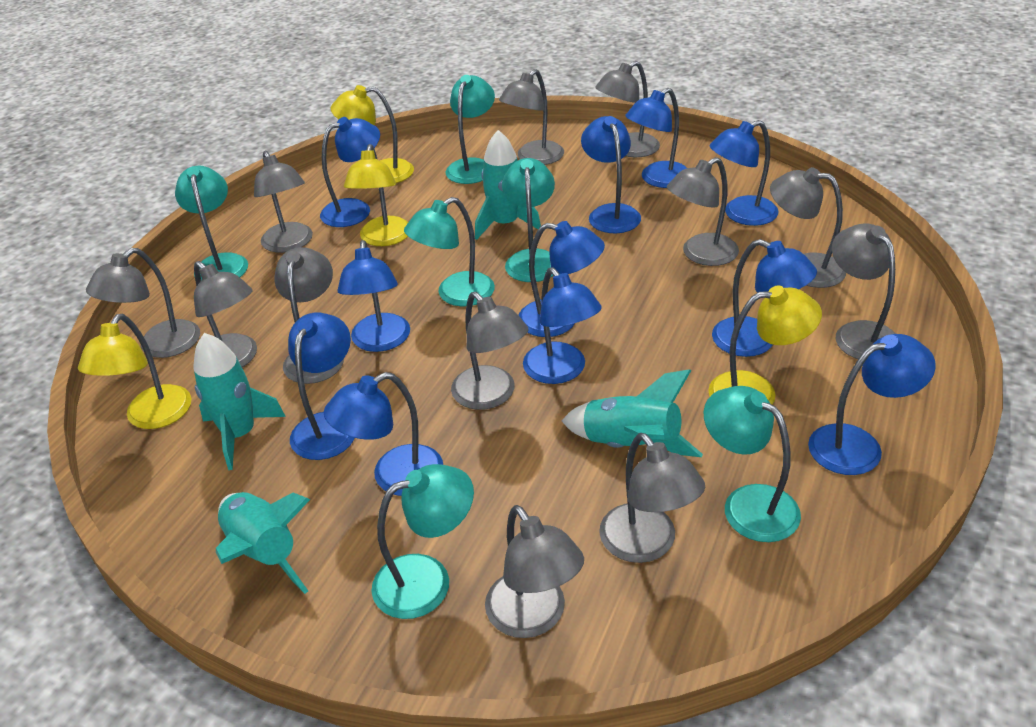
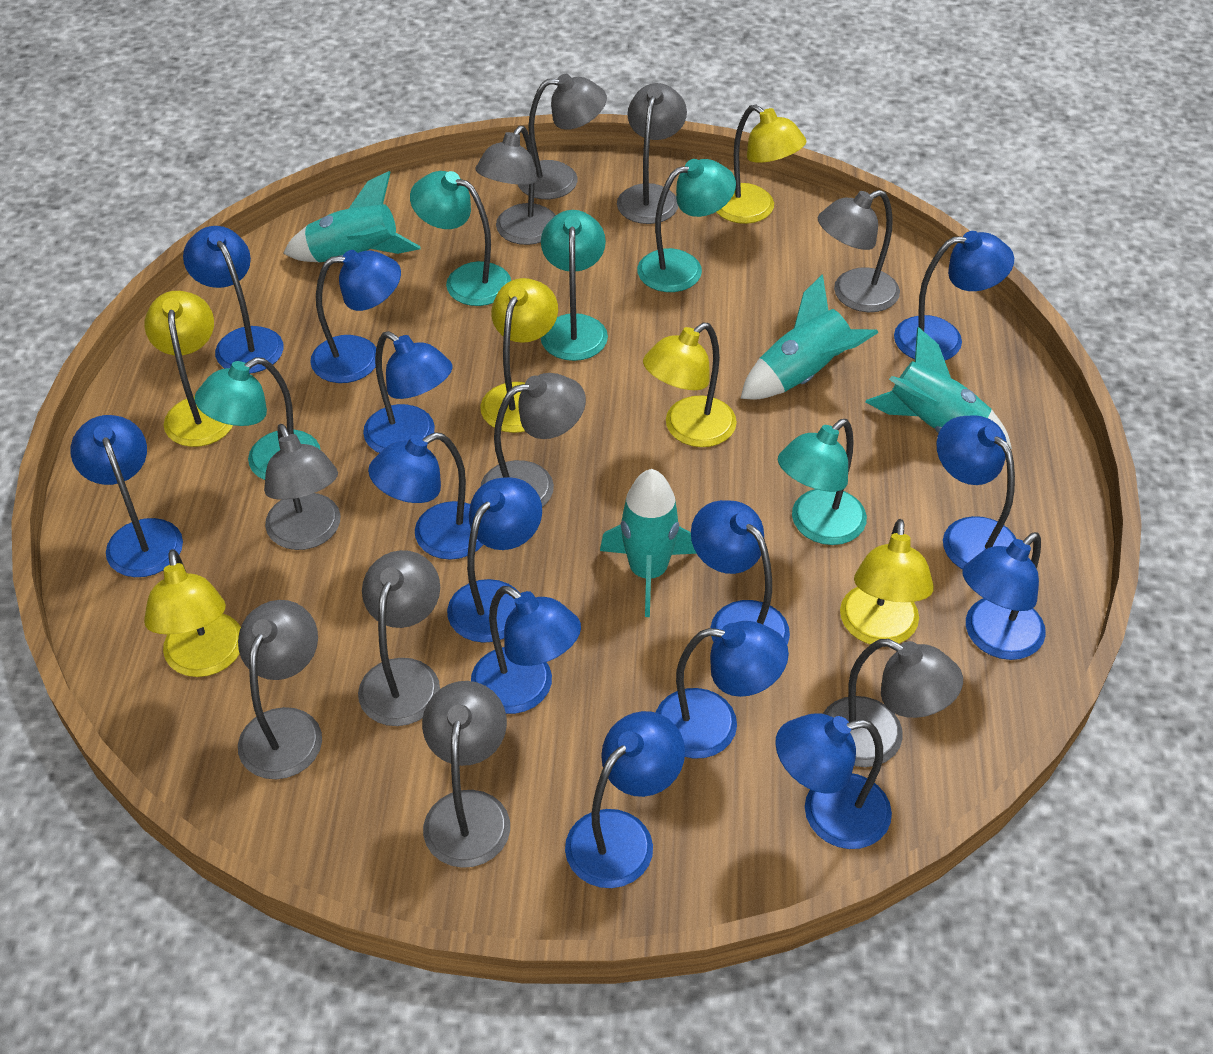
blue lamp: [288,312,354,460] [320,117,380,227] [324,372,443,496] [338,240,410,352] [518,221,605,337] [523,267,602,384] [581,116,641,233] [625,88,687,188] [709,120,778,226] [712,239,817,357] [808,334,936,475] = 11 -> [70,415,183,577] [183,226,284,374] [310,250,401,383] [363,331,452,453] [368,432,484,560] [447,477,542,643] [471,586,581,714] [565,711,685,888] [656,621,789,759] [691,500,790,644] [775,713,892,849] [894,231,1014,360] [936,415,1016,569] [962,532,1046,660] = 14
grey lamp: [86,248,200,358] [194,261,257,367] [254,151,313,253] [275,247,344,384] [451,292,528,410] [485,505,584,638] [499,69,564,165] [595,61,660,157] [599,433,705,563] [667,157,739,266] [770,167,846,288] [832,223,896,359] = 12 -> [238,600,322,779] [264,424,340,550] [358,550,440,726] [422,681,510,868] [475,126,556,245] [481,373,586,507] [518,74,607,199] [617,83,687,224] [818,190,900,312] [823,639,963,767] = 10
turquoise lamp: [175,166,248,280] [371,464,474,619] [404,197,495,307] [446,75,495,184] [502,158,555,282] [704,386,801,542] = 6 -> [194,357,321,480] [410,171,511,306] [541,210,608,361] [637,159,736,292] [778,419,867,545] = 5
yellow lamp: [78,314,191,429] [331,85,414,183] [344,144,408,246] [708,285,822,405] = 4 -> [144,291,233,447] [144,549,241,677] [480,278,558,433] [643,323,737,447] [717,105,807,224] [840,519,934,645] = 6

